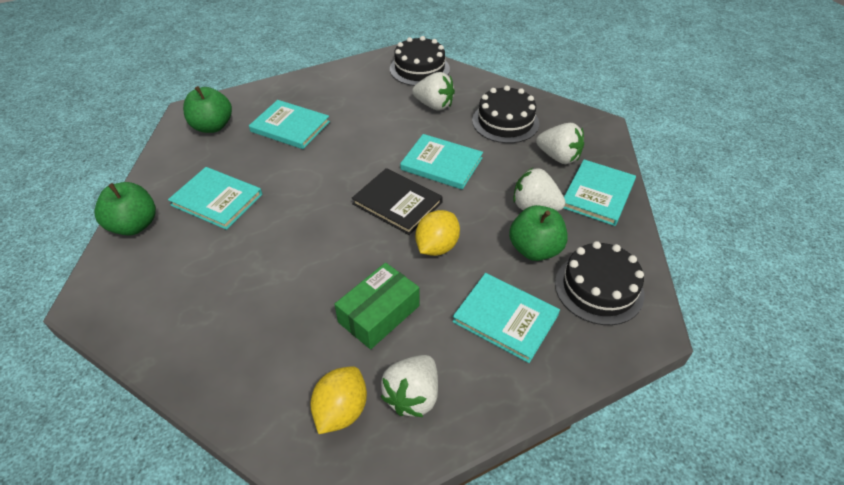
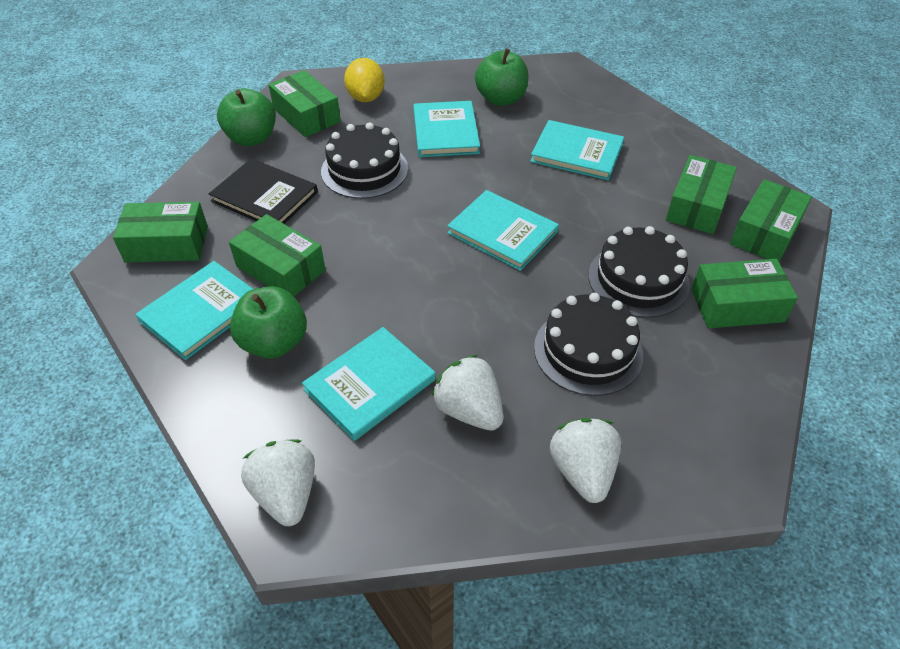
green box: [335,263,420,349] = 1 -> [113,202,208,262] [229,214,326,296] [269,70,341,137] [666,155,737,234] [691,259,798,328] [730,179,812,262] = 6
white strawberry: [381,355,438,417] [412,72,455,111] [513,168,566,211] [536,123,584,164] = 4 -> [241,439,315,526] [432,355,503,431] [550,418,621,503] = 3
yellow lemon: [310,366,367,434] [415,210,460,256] = 2 -> [344,58,385,102] = 1

